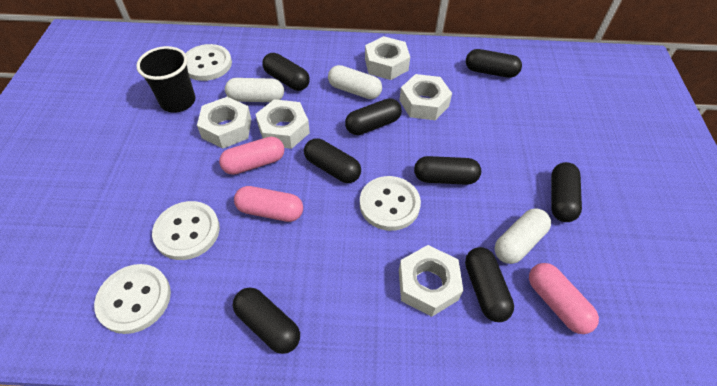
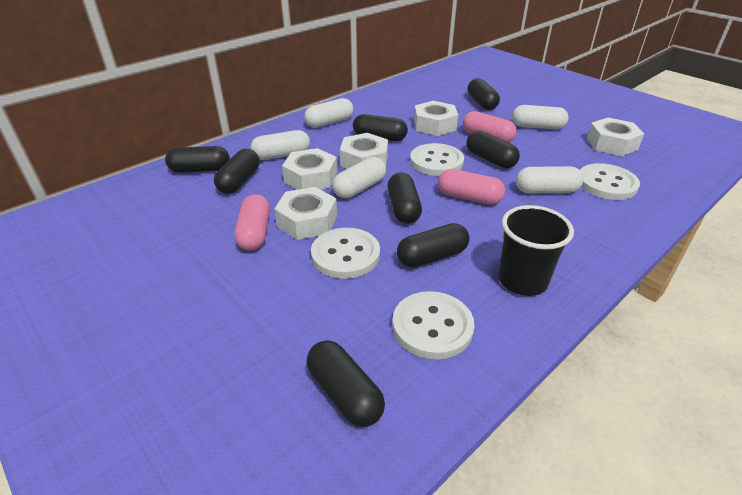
white capsule: [225,78,284,102] [328,65,382,99] [494,208,551,264] = 3 -> [251,130,310,160] [304,98,354,128] [332,157,386,198] [512,105,569,129] [516,166,584,193] = 5

